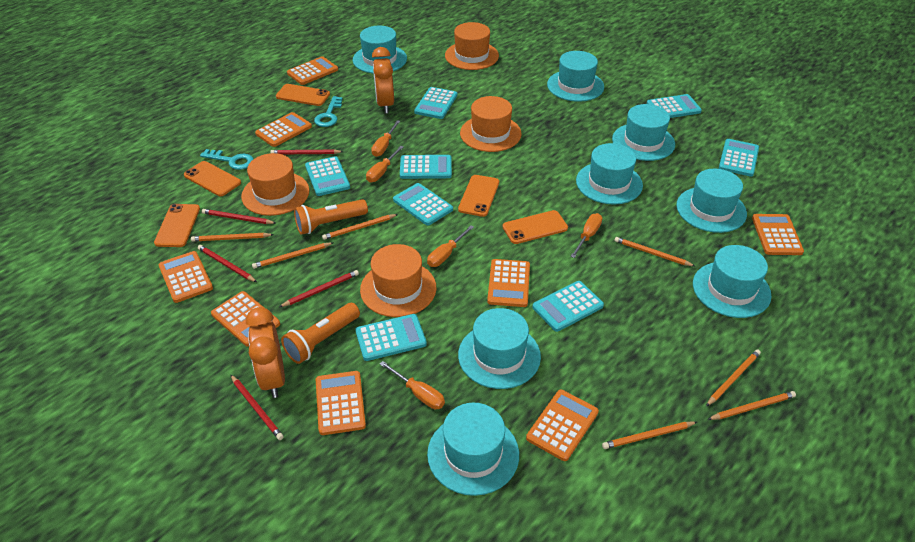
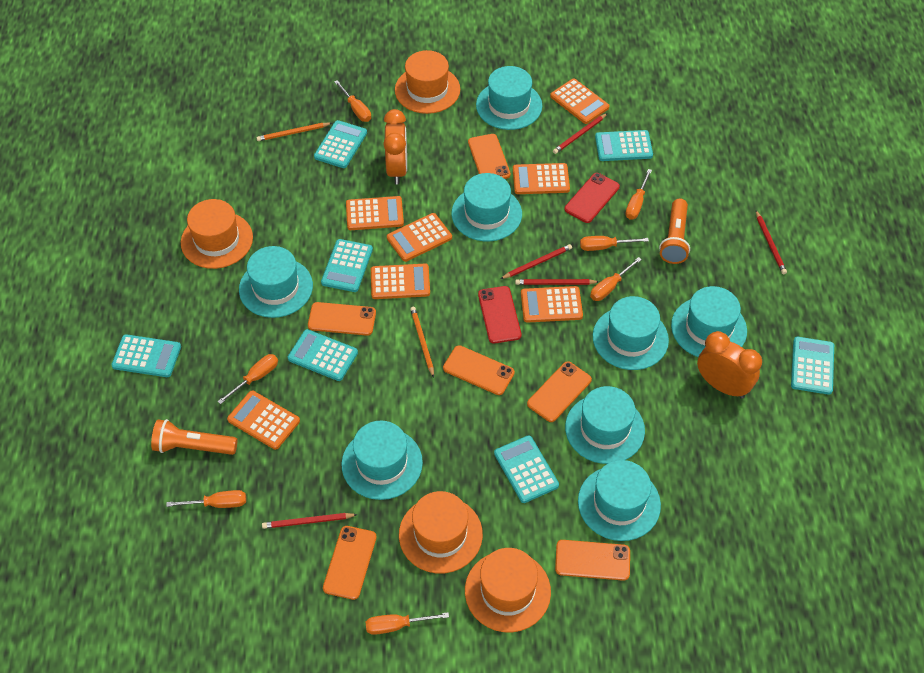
orange calculator: [158,251,213,303] [211,291,280,347] [255,112,312,147] [287,56,338,85] [316,371,366,435] [487,259,530,307] [526,390,599,461] [752,214,804,255] = 8 -> [227,390,300,450] [346,196,404,230] [371,264,430,299] [387,213,452,262] [513,163,570,194] [521,286,583,323] [550,79,609,124] = 7
orange pencil: [191,233,274,242] [252,242,333,269] [322,214,398,240] [602,422,697,449] [614,237,695,266] [706,349,761,406] [707,391,796,420] = 7 -> [256,123,332,141] [410,307,434,378] = 2
orange phone: [154,204,200,247] [184,161,241,196] [276,84,330,106] [458,175,499,217] [502,210,568,244] = 5 -> [308,302,376,336] [323,526,377,600] [443,345,515,395] [468,134,511,179] [527,361,592,422] [555,540,630,581] = 6
orange screwdriver: [366,146,404,182] [371,120,400,157] [380,361,445,409] [427,225,474,267] [571,213,602,258] = 5 -> [166,490,246,508] [217,354,278,404] [334,80,371,122] [366,612,449,635] [580,236,649,251] [590,257,642,301] [626,169,652,220] = 7
red phone: none = 0 -> [478,286,521,343] [564,173,620,223] = 2
turquoise calculator: [305,156,350,196] [355,314,427,361] [393,183,453,225] [400,155,452,179] [414,87,457,119] [533,281,604,332] [647,94,702,118] [719,139,759,176] = 8 -> [111,334,181,377] [288,329,358,381] [314,120,367,168] [321,239,373,292] [494,435,559,503] [595,130,653,161] [791,337,834,395] = 7
turquoise key: [200,149,254,170] [314,96,343,127] = 2 -> none = 0

